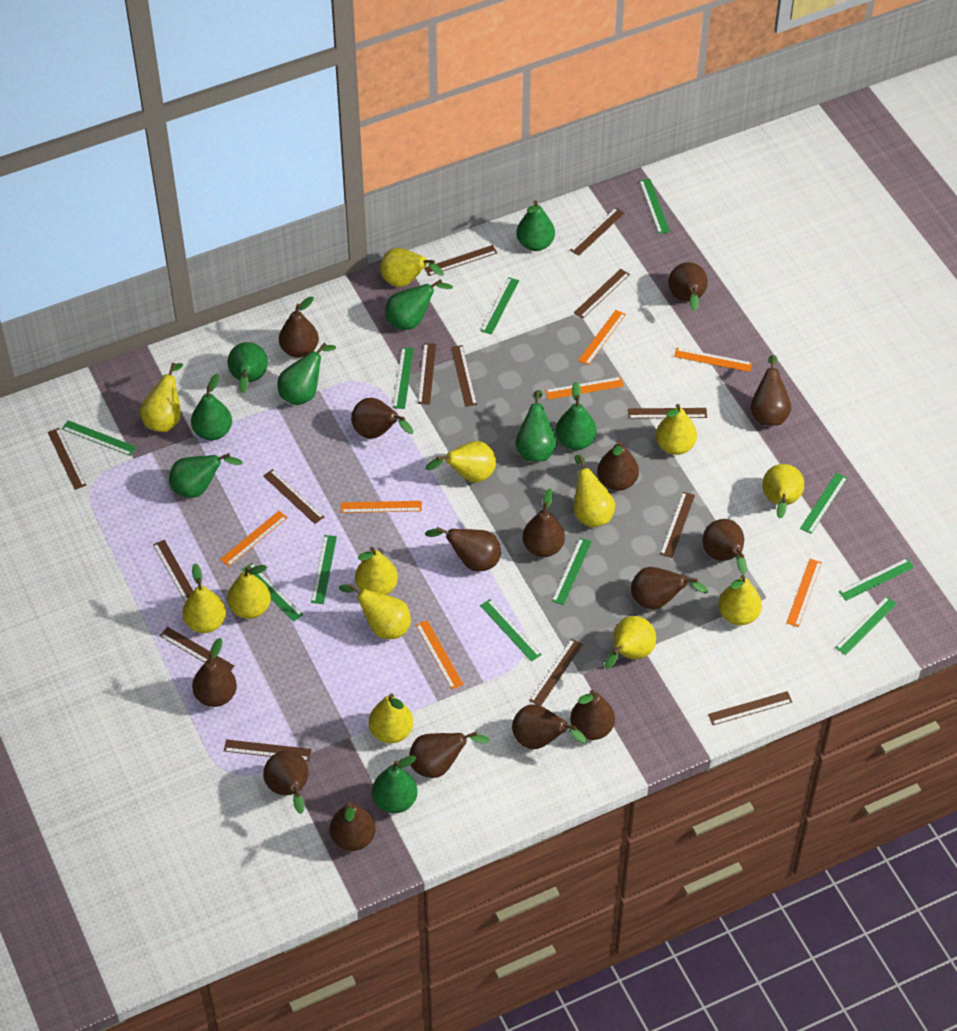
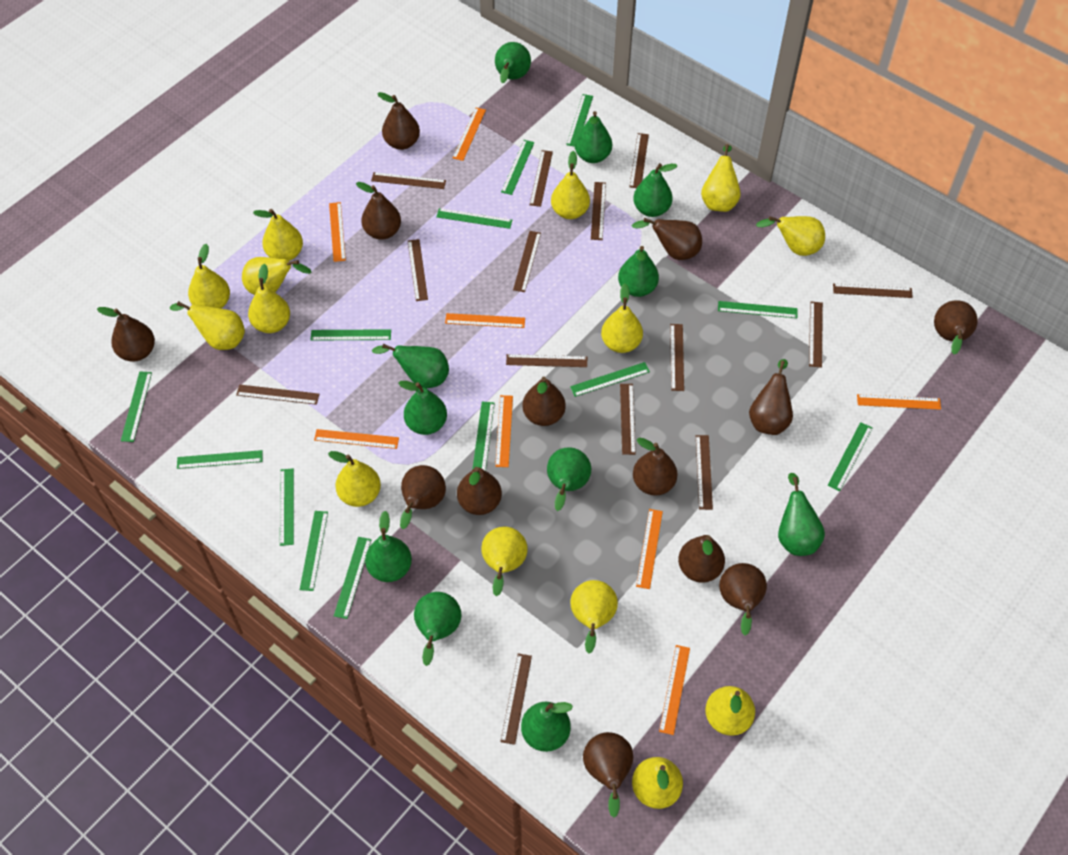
brown pear: [192,638,237,707] [263,751,309,814] [279,296,319,358] [330,802,376,851] [351,398,413,439] [409,732,490,778] [425,527,501,572] [512,705,587,749] [523,488,565,557] [570,690,615,740] [597,440,639,491] [631,567,708,610] [668,262,708,311] [702,519,747,574] [750,355,791,425] = 15 -> [97,307,155,362] [356,182,401,240] [377,92,420,150] [400,465,446,529] [457,467,502,515] [522,377,566,426] [583,732,633,818] [632,218,702,260] [633,437,678,496] [678,535,725,583] [719,563,767,636] [749,359,793,435] [934,300,978,354] = 13
green pear: [169,453,243,498] [191,374,232,440] [227,342,268,393] [278,343,336,405] [372,755,418,813] [385,279,453,330] [515,390,557,461] [517,200,555,251] [556,381,597,450] = 9 -> [365,511,412,582] [372,344,449,388] [398,381,447,435] [414,592,462,666] [495,42,531,83] [521,702,573,752] [547,447,591,511] [574,111,612,163] [618,246,659,297] [633,163,678,217] [778,473,825,556] = 11
green ruler: [62,420,136,456] [242,563,303,622] [311,535,337,604] [393,347,414,409] [480,599,542,662] [481,277,519,335] [552,538,592,605] [639,179,670,234] [800,473,847,534] [835,596,897,655] [839,558,914,601] = 11 -> [121,372,152,442] [177,450,263,469] [280,468,294,546] [300,511,328,591] [310,329,391,341] [334,537,372,619] [436,208,512,229] [472,402,495,471] [501,140,534,195] [566,94,593,147] [570,362,650,397] [718,301,798,318] [827,422,872,491] = 13
orange ruler: [220,511,288,567] [341,501,422,513] [416,620,463,689] [545,377,624,400] [578,310,626,365] [674,348,752,372] [786,559,822,627] = 7 -> [314,429,399,449] [329,202,346,262] [445,313,525,328] [453,107,486,161] [495,395,513,467] [636,509,663,589] [659,645,690,735] [857,394,941,410] = 8
yellow pear: [140,363,183,432] [183,564,226,633] [227,565,271,619] [339,584,411,639] [355,547,398,595] [369,693,413,743] [380,248,444,287] [426,441,496,482] [574,455,615,527] [605,616,656,669] [656,404,697,455] [718,575,762,625] [762,464,804,519] = 13 -> [170,301,245,350] [188,244,230,309] [242,257,312,295] [248,264,290,333] [253,209,303,261] [328,451,381,507] [481,527,528,596] [551,151,590,219] [571,580,618,654] [601,283,643,353] [632,757,683,809] [701,144,741,212] [705,686,755,736] [756,216,825,256] = 14

